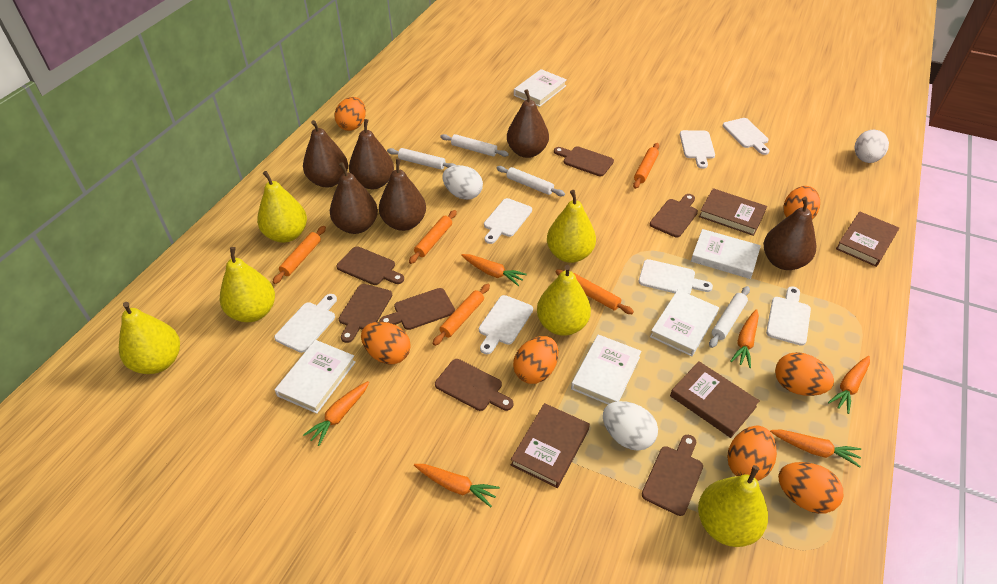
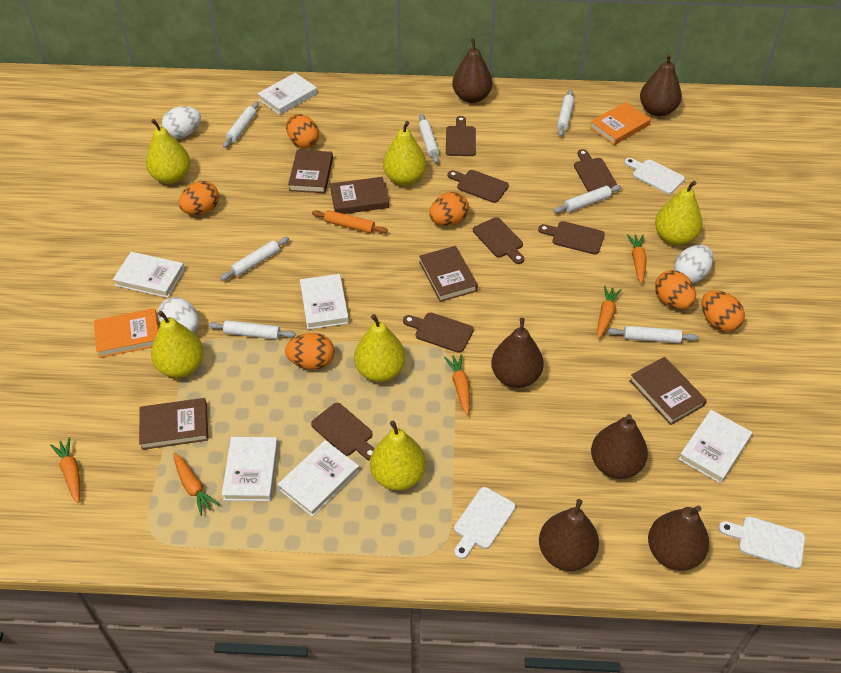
brown book: [511,403,590,488] [670,361,760,438] [699,188,767,236] [836,211,899,267] = 4 -> [139,398,208,450] [288,150,333,193] [330,177,389,214] [419,246,478,302] [629,357,707,425] = 5
orange book: none = 0 -> [94,308,159,358] [590,102,651,145] = 2
orange carrot: [303,381,369,446] [414,464,500,507] [461,254,527,286] [730,309,759,368] [770,429,861,467] [828,356,870,414] = 6 -> [50,437,80,503] [174,453,219,516] [444,354,470,415] [597,286,621,339] [627,234,647,284] = 5
orange egg: [334,97,366,131] [361,322,411,364] [513,336,558,384] [727,426,777,481] [775,352,834,396] [778,462,843,514] [783,186,820,220] = 7 -> [179,181,219,215] [285,333,335,370] [286,114,319,149] [429,192,469,226] [655,270,696,309] [701,291,745,332] = 6
orange rolling pin: [273,226,326,284] [409,210,457,264] [433,284,490,346] [556,270,634,314] [633,143,659,189] = 5 -> [312,210,388,233] = 1
white book: [275,340,356,414] [514,69,567,107] [571,334,641,404] [650,290,719,356] [691,229,761,279] = 5 -> [113,252,185,298] [222,437,278,501] [258,73,317,115] [278,440,359,517] [300,274,349,329] [678,410,752,483] = 6
white cutting board: [274,294,337,353] [479,295,533,354] [484,198,532,244] [639,259,713,294] [680,130,715,169] [723,118,769,155] [766,286,811,346] = 7 -> [454,487,515,559] [624,158,685,194] [719,516,805,569] = 3
white rolling pin: [387,148,456,170] [440,134,509,157] [496,166,565,196] [709,286,750,348] = 4 -> [208,320,296,340] [220,237,289,281] [223,102,259,148] [419,114,439,163] [554,185,622,213] [557,90,574,137] [608,326,698,343] = 7

